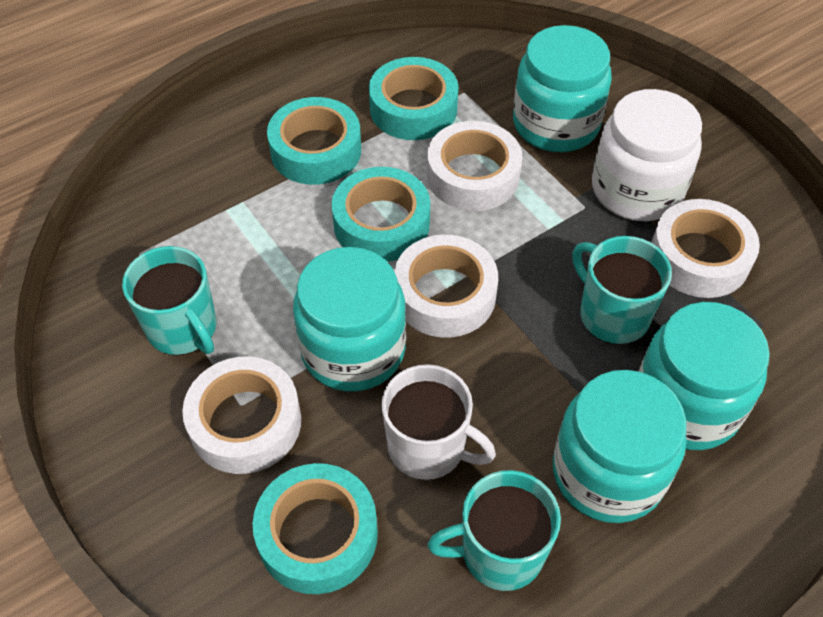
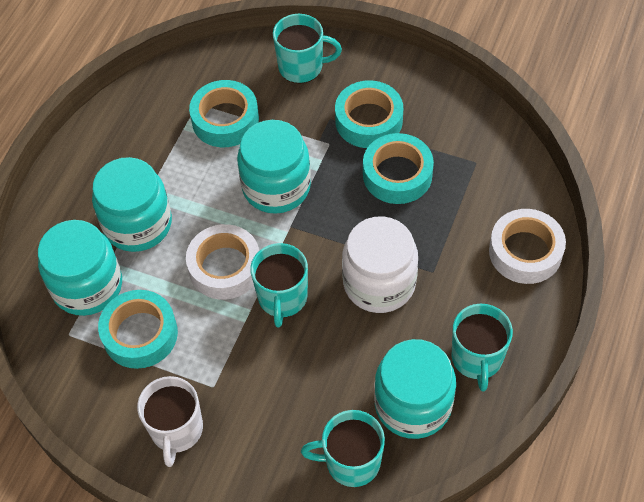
turquoise mug: [122,246,216,355] [427,470,561,591] [572,236,672,345] = 3 -> [250,243,308,327] [273,14,342,84] [301,410,385,487] [451,304,513,391] = 4
white tape: [182,357,301,474] [394,235,498,338] [427,121,523,211] [651,199,760,298] = 4 -> [186,224,259,300] [489,209,566,284] = 2

